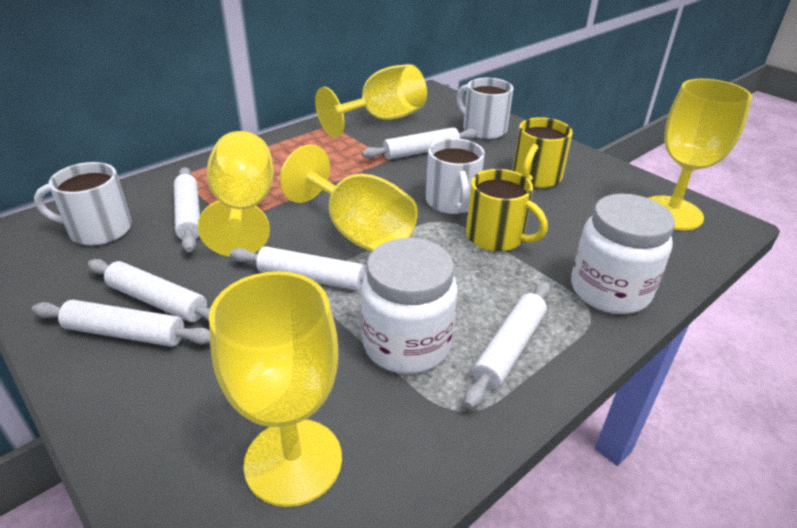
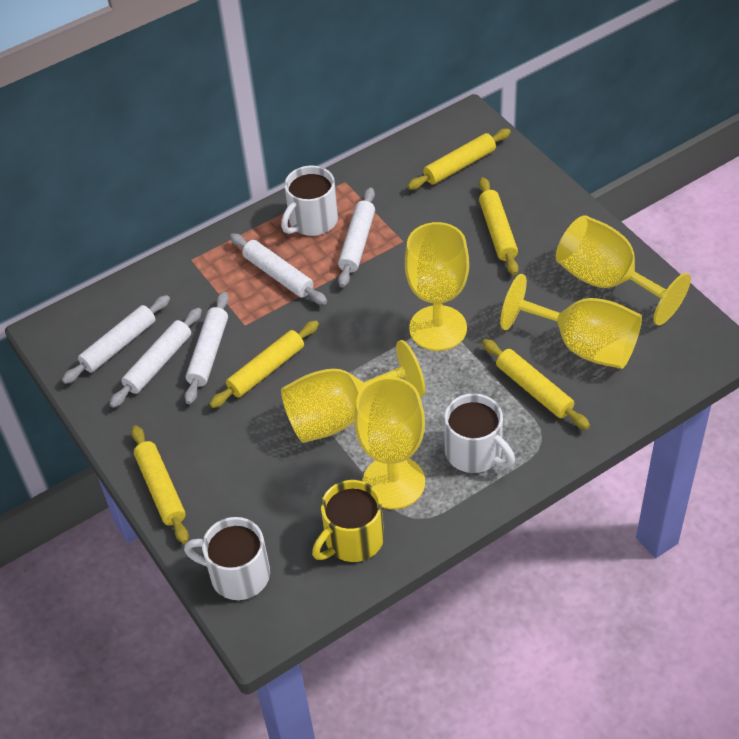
white jar: [361,238,458,374] [571,194,675,314] = 2 -> none = 0
white rolling pin: [32,300,210,347] [88,259,210,322] [174,167,200,252] [230,246,365,290] [362,127,478,159] [464,282,551,409] = 6 -> [62,295,170,384] [109,308,202,408] [185,292,229,404] [230,234,327,305] [338,188,375,287] = 5
yellow mug: [466,169,548,252] [512,117,573,188] = 2 -> [312,480,384,562] = 1
yellow rolling pin: none = 0 -> [131,425,189,544] [210,321,319,408] [407,129,511,190] [479,177,519,275] [482,339,590,430] = 5

